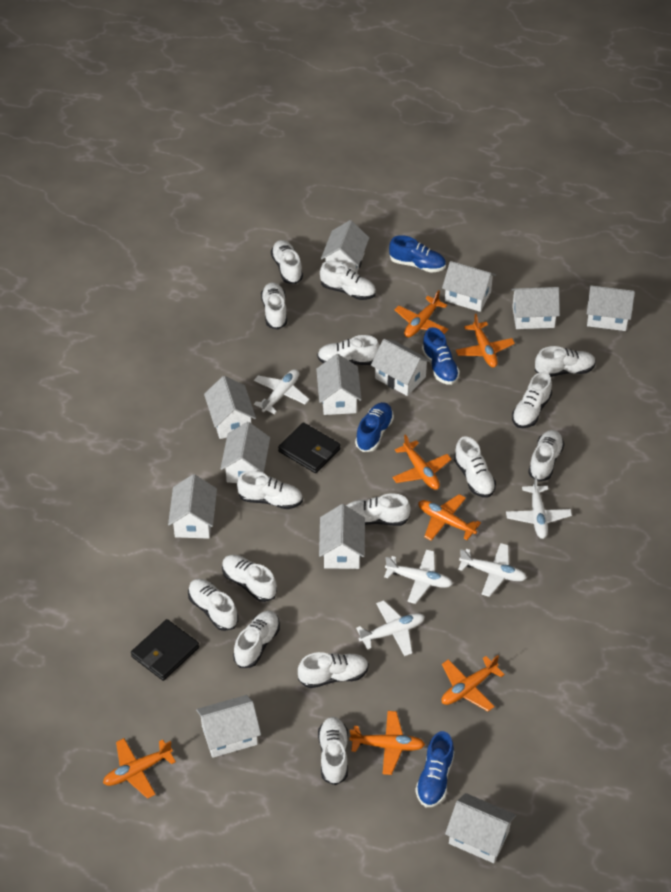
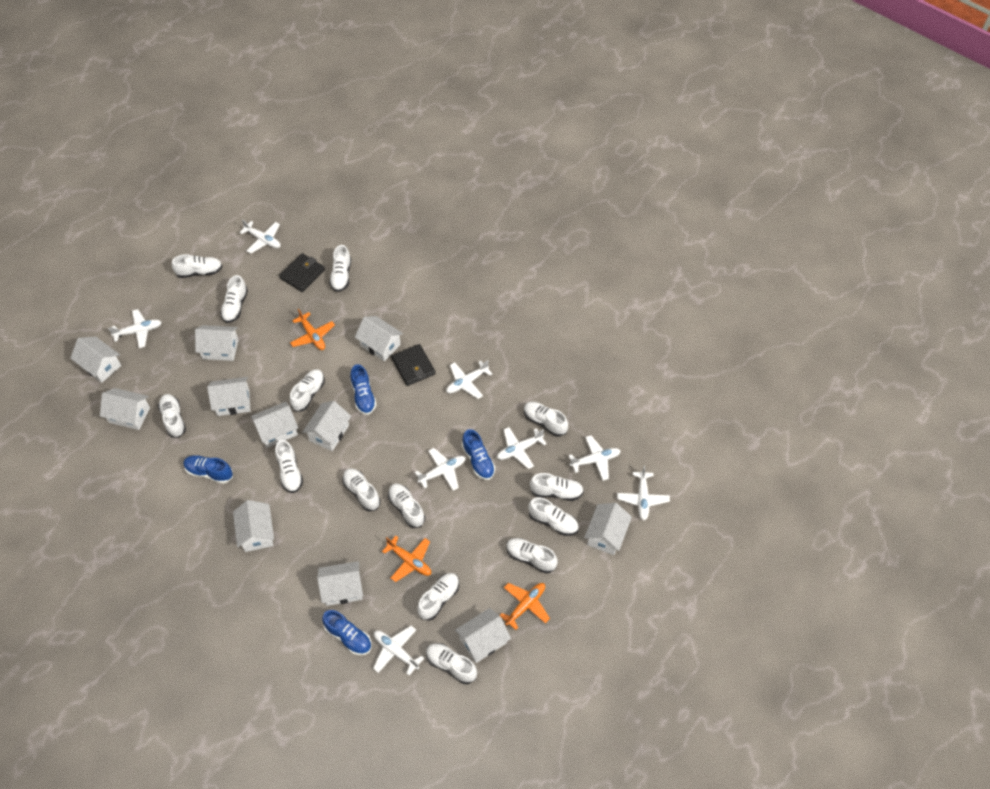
orange plane: [103,738,176,799] [350,711,425,775] [392,434,451,490] [395,290,448,337] [418,494,481,541] [441,655,505,711] [456,314,515,368] = 7 -> [290,309,335,350] [382,536,431,582] [499,583,550,630] = 3
white house: [168,474,217,539] [196,695,261,758] [204,376,256,439] [220,422,270,483] [316,354,362,415] [319,504,365,569] [321,220,369,273] [371,339,431,396] [442,261,496,312] [445,793,516,863] [511,287,560,329] [587,285,635,331] = 12 -> [70,337,121,383] [100,388,150,430] [195,325,238,361] [207,377,250,416] [233,500,274,552] [251,402,298,448] [303,401,351,451] [317,561,363,606] [355,316,403,361] [455,608,511,663] [584,503,632,555] = 11
white plane: [254,369,309,414] [356,600,425,656] [384,549,453,604] [458,543,527,597] [506,476,572,539] = 5 -> [108,309,162,348] [239,219,281,254] [373,626,424,675] [415,448,465,491] [446,360,492,399] [497,427,547,469] [569,435,621,481] [617,465,670,520] = 8
white shoe: [188,579,238,631] [222,555,277,602] [233,610,280,668] [237,471,303,509] [261,282,287,330] [271,240,303,284] [298,652,369,688] [317,335,380,365] [318,717,348,785] [320,261,376,300] [346,493,411,526] [454,436,496,498] [512,372,552,428] [528,430,564,481] [535,346,596,377] = 15 -> [158,394,186,438] [172,254,222,278] [220,275,248,323] [275,440,303,493] [290,369,325,412] [329,245,351,292] [342,469,381,511] [388,483,425,528] [417,573,459,621] [426,643,477,684] [506,538,558,573] [524,401,568,437] [528,497,579,536] [530,473,584,501] = 14

